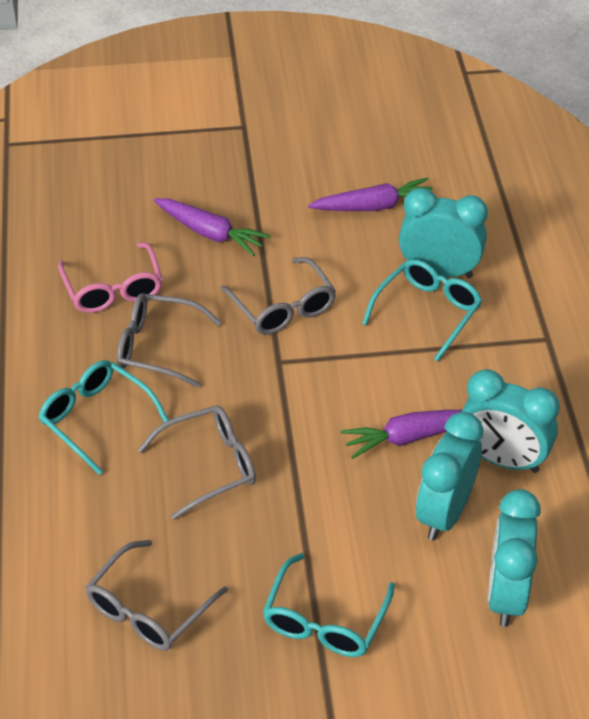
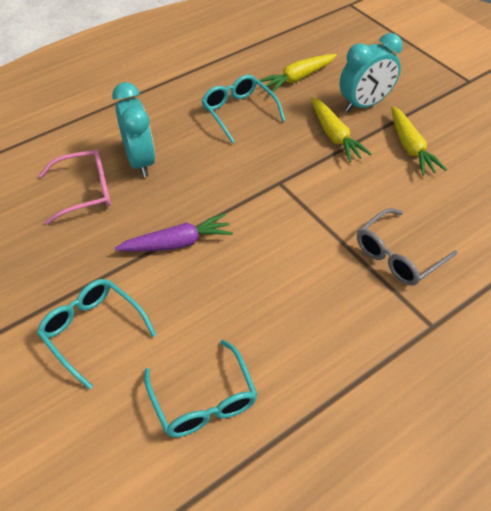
grey glasses: [85,540,228,651] [117,293,222,388] [138,405,256,520] [220,257,336,335] = 4 -> [357,208,458,286] = 1
purple carrot: [154,198,270,256] [308,178,437,211] [341,410,462,459] = 3 -> [115,213,233,252] = 1
turquoise clock: [399,188,488,278] [416,412,483,540] [461,369,560,473] [488,489,541,627] = 4 -> [112,82,155,177] [340,33,403,112] = 2
yellow carrot: none = 0 -> [259,54,337,92] [311,97,372,162] [391,106,447,176] = 3

